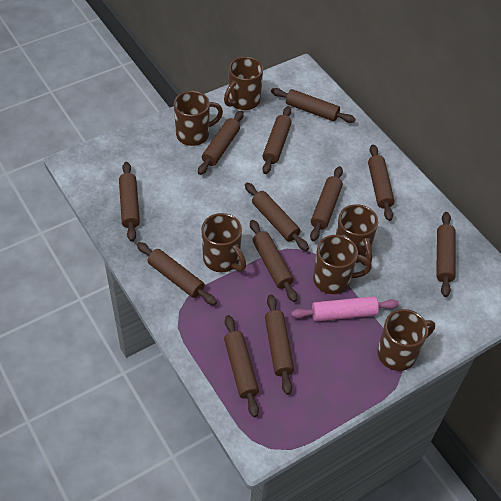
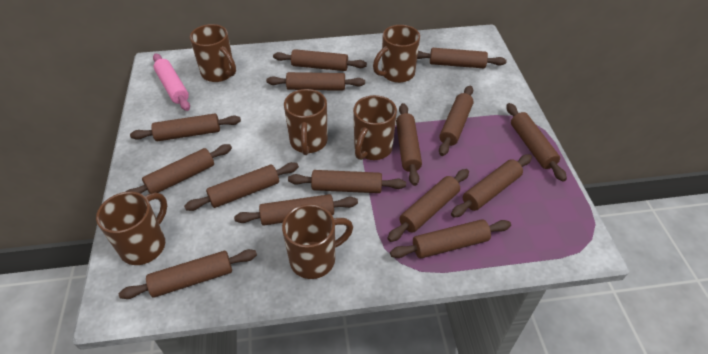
brown rolling pin: [119,162,140,242] [137,242,217,305] [198,110,244,175] [224,315,259,417] [245,182,309,251] [250,220,297,302] [262,106,292,174] [265,294,294,395] [271,88,355,123] [310,166,343,241] [368,144,395,221] [436,212,455,297] = 12 -> [119,249,257,299] [125,144,232,194] [130,114,241,141] [184,162,299,211] [234,194,358,225] [266,72,365,91] [273,49,367,71] [288,170,406,193] [388,169,469,242] [390,219,511,258] [396,103,422,186] [417,48,507,68] [439,86,474,156] [451,154,532,218] [506,103,567,182] = 15

